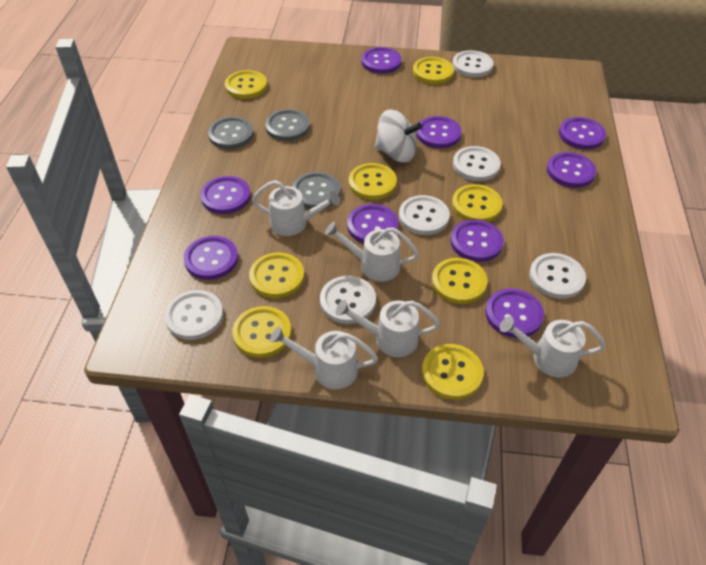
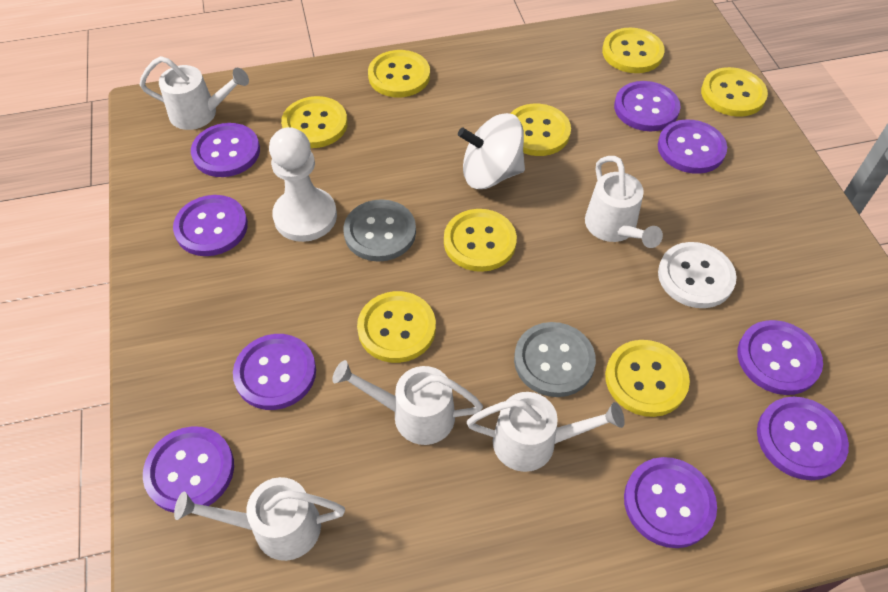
grey button: [208,116,254,149] [265,109,310,141] [292,172,341,209] = 3 -> [343,199,416,262] [514,322,596,397] = 2
white button: [164,290,223,340] [320,276,376,324] [399,195,450,235] [452,50,493,77] [453,146,501,181] [529,253,586,299] = 6 -> [658,242,737,308] = 1
white pawn: none = 0 -> [269,127,337,242] = 1

